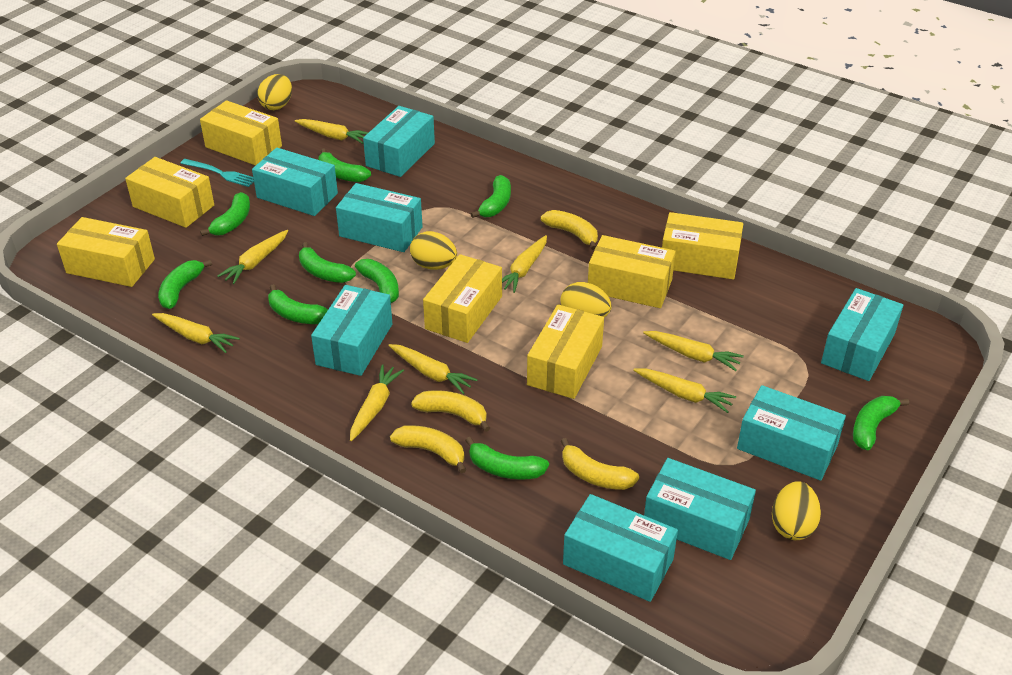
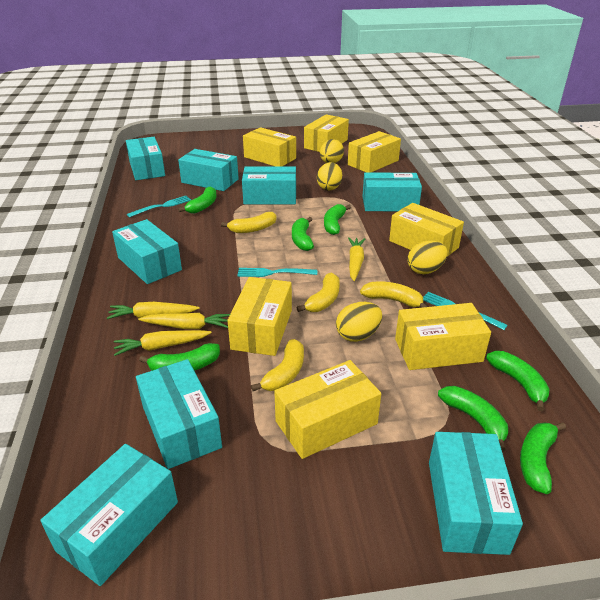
green banana: [158,260,212,309] [200,192,250,236] [268,284,328,324] [299,242,356,283] [319,148,371,182] [355,259,399,303] [465,437,549,480] [471,175,511,218] [853,396,909,450] = 9 -> [139,343,220,371] [178,186,217,214] [292,217,314,251] [324,204,351,235] [438,386,508,452] [486,351,550,411] [520,422,566,494] = 7
turquoise fork: [180,159,254,187] = 1 -> [127,196,191,218] [237,268,317,277] [423,292,508,330] = 3
yellow carrot: [152,313,240,353] [217,230,288,284] [295,119,369,144] [350,364,404,441] [388,344,478,394] [502,235,547,293] [633,368,736,413] [643,331,744,371] = 8 -> [107,302,200,319] [114,330,212,356] [138,313,230,329] [348,237,365,281] = 4

